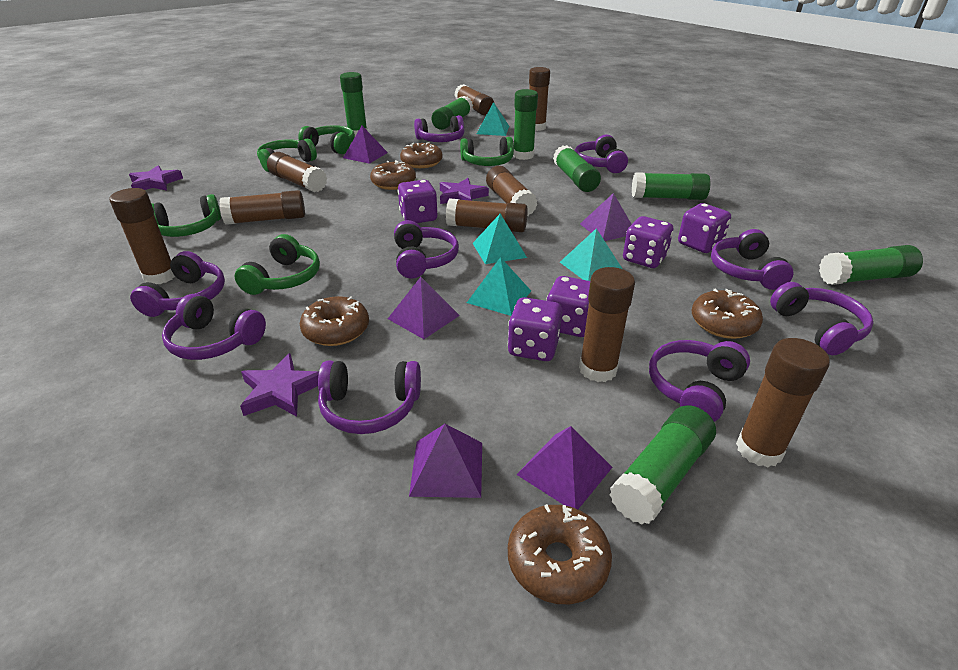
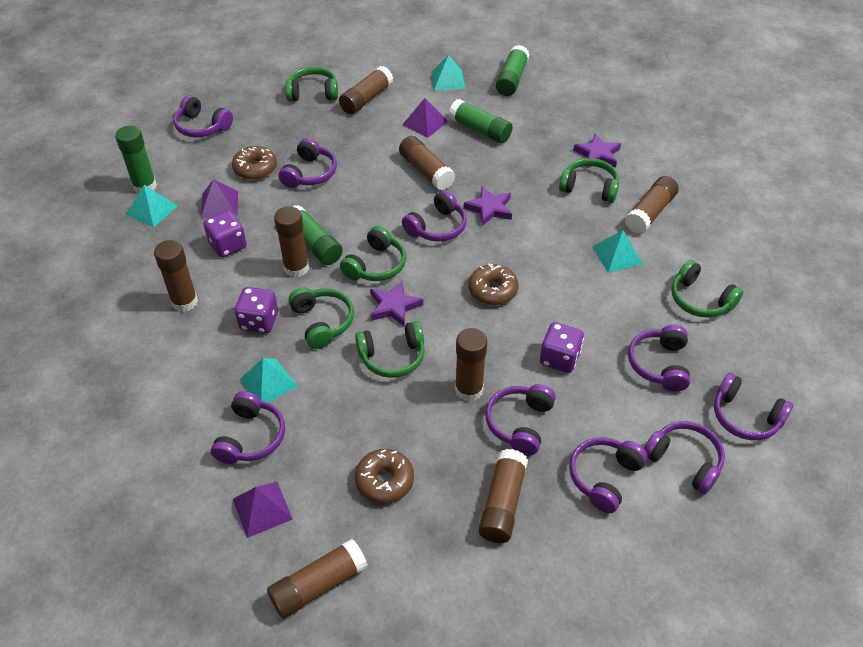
brown donut: [299,296,369,346] [370,160,416,190] [400,142,443,168] [508,504,612,604] [692,289,763,339] = 5 -> [232,146,277,180] [355,449,414,504] [468,264,518,305] = 3
brown glue stick: [110,188,176,284] [219,190,305,225] [267,152,327,192] [446,198,528,232] [454,84,494,115] [486,166,537,216] [529,67,550,131] [579,267,635,382] [736,338,830,467] = 9 -> [154,240,198,312] [267,539,368,618] [274,206,309,278] [339,66,393,114] [399,136,455,191] [455,328,487,402] [479,449,528,543] [625,176,679,234] = 8
green glue stick: [340,72,367,136] [432,96,473,130] [513,89,538,160] [553,145,601,192] [609,405,716,524] [632,172,710,200] [819,245,923,285] = 7 -> [115,126,157,193] [293,205,343,265] [449,99,513,144] [496,45,530,96] = 4
green headphones: [151,194,221,237] [235,234,320,295] [257,139,317,172] [298,125,355,154] [460,137,514,166] = 5 -> [285,67,338,101] [288,287,354,349] [340,226,406,281] [355,321,425,378] [559,158,619,203] [671,260,743,318] = 6
purple dice: [398,180,438,223] [508,297,562,361] [546,276,590,337] [623,216,673,268] [678,203,731,253] = 5 -> [204,211,247,257] [235,287,278,333] [540,322,584,373] = 3
purple pyramid: [343,126,388,164] [388,277,460,339] [409,424,482,498] [516,426,613,509] [580,193,632,241] = 5 -> [201,179,238,218] [233,482,293,538] [402,98,448,138] = 3

